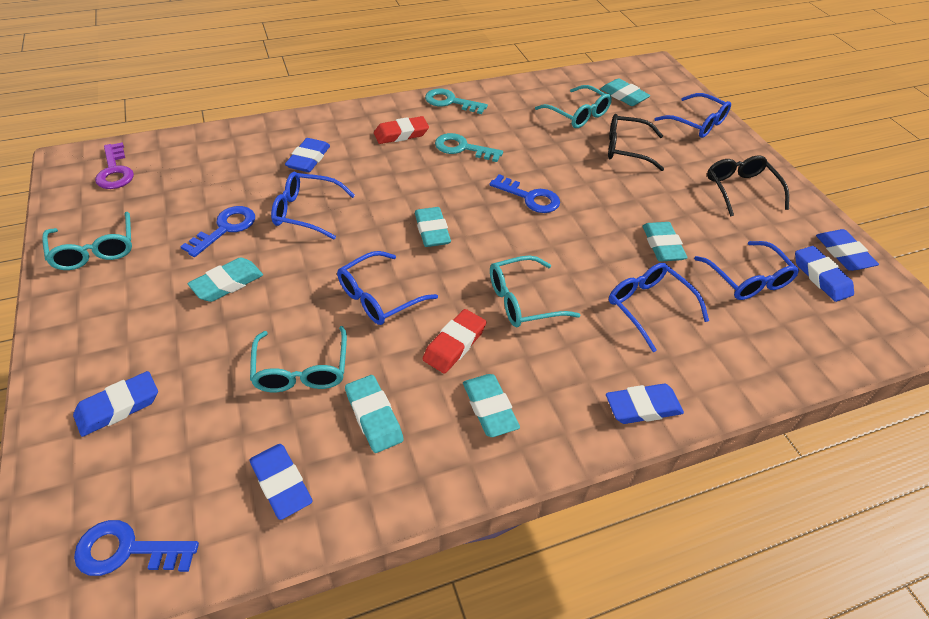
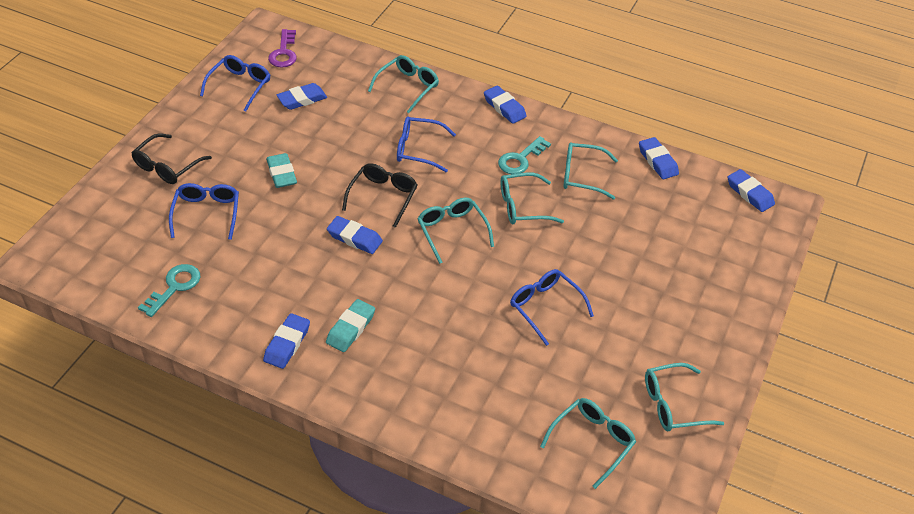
blue glasses: [271,172,355,239] [337,251,438,325] [609,263,709,352] [654,93,731,138] [694,241,799,300] = 5 -> [169,183,239,240] [200,55,270,112] [397,117,456,172] [510,269,594,346] = 4
blue key: [74,520,199,576] [180,206,255,257] [489,174,560,213] = 3 -> none = 0
red eraser: [374,116,429,144] [423,309,486,374] = 2 -> none = 0
turquoise eraser: [188,257,263,302] [345,375,404,453] [415,207,451,247] [463,374,520,437] [601,78,651,106] [642,222,688,262] = 6 -> [266,153,297,188] [326,299,375,352] = 2
turquoise glasses: [42,212,132,270] [250,326,347,392] [490,255,580,328] [535,85,612,128] = 4 -> [368,55,439,113] [417,198,494,264] [501,173,564,225] [540,398,636,489] [563,143,618,200] [645,363,724,431] = 6

